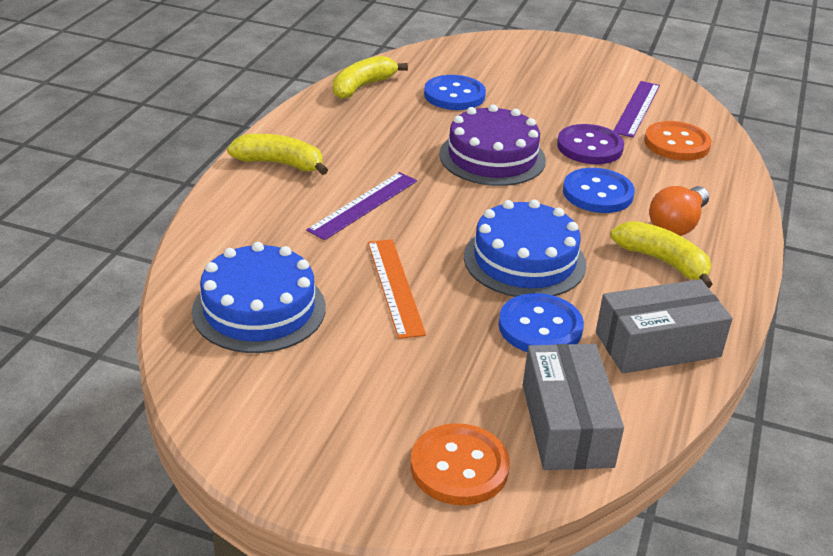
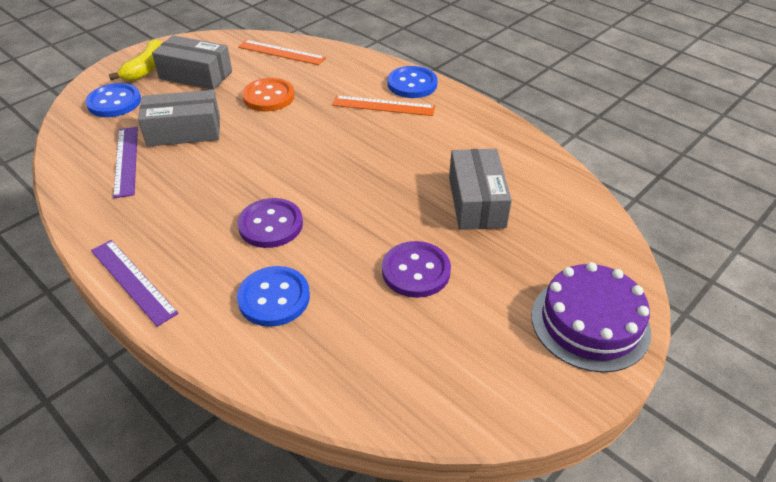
blue cake: [192,242,326,353] [464,199,586,297] = 2 -> none = 0
grey box: [523,344,624,470] [596,279,733,374] = 2 -> [138,90,220,147] [152,35,232,90] [449,149,512,230] = 3
orange button: [411,423,510,505] [644,121,712,161] = 2 -> [242,78,295,111] = 1
orange light bulb: [649,186,709,236] = 1 -> none = 0
orange ruler: [368,239,426,339] = 1 -> [238,40,326,65] [332,95,435,116] = 2
purple button: [557,124,624,164] = 1 -> [237,198,303,248] [382,241,451,298] = 2
yellow banana: [227,134,328,175] [333,56,408,99] [610,221,713,288] = 3 -> [109,39,162,81] = 1

